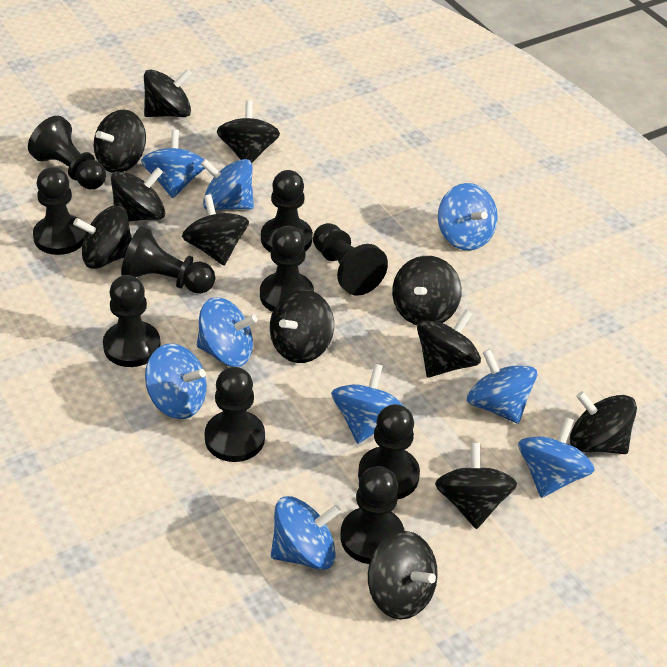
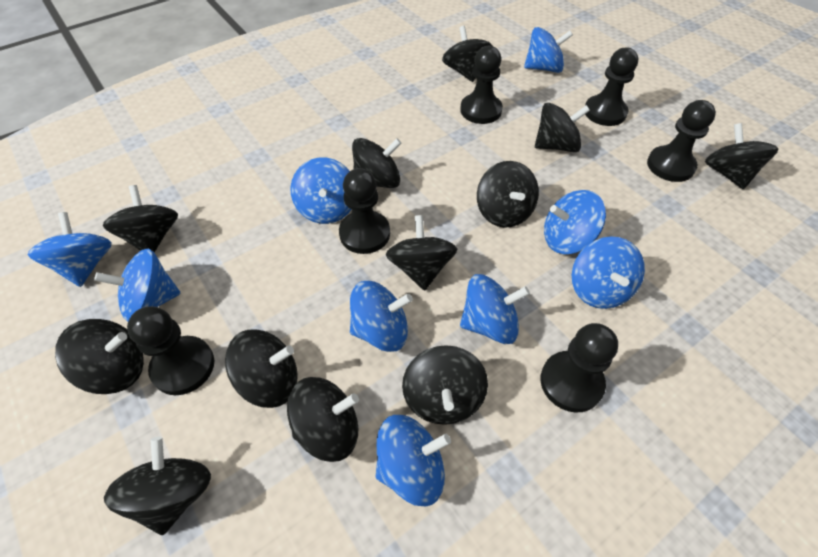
black pawn: [28,116,106,189] [33,167,86,255] [103,275,161,367] [121,226,215,294] [205,367,265,462] [260,226,314,312] [261,170,313,253] [313,223,388,296] [340,466,404,564] [358,404,420,499] = 10 -> [127,306,214,395] [339,168,390,254] [460,46,503,124] [540,323,618,413] [585,47,638,126] [647,100,716,182] = 6

